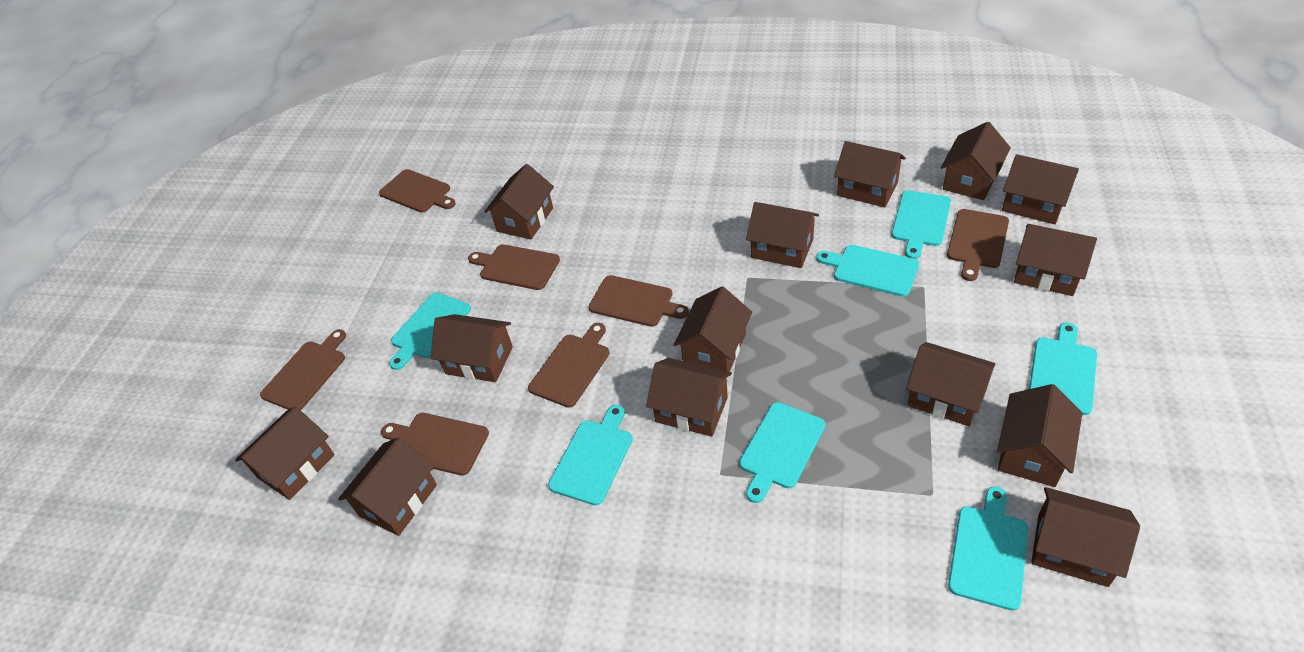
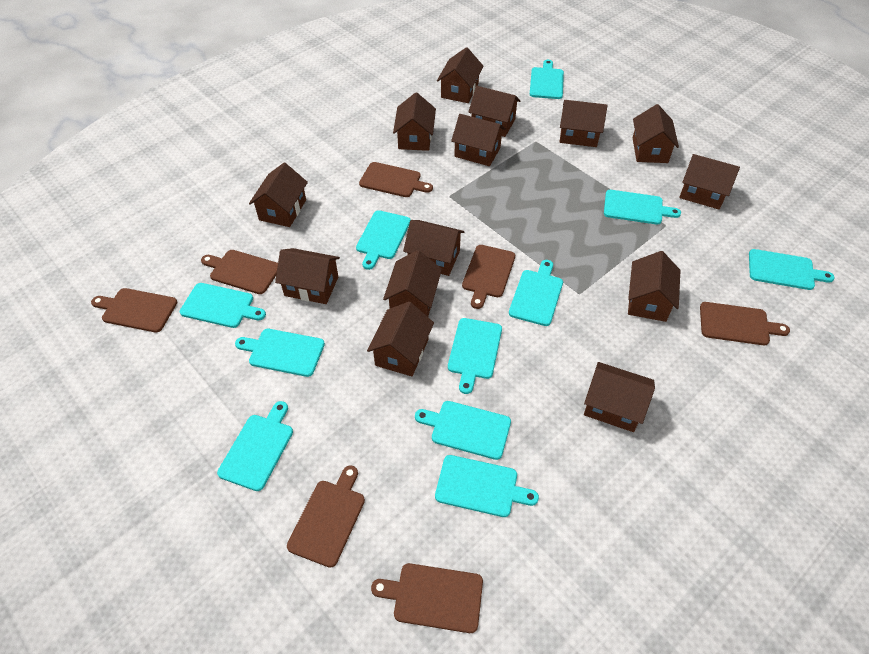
turquoise cutting board: [389,292,471,370] [548,404,633,506] [739,402,825,503] [816,245,919,297] [891,190,951,259] [948,486,1028,611] [1029,322,1097,415] = 7 -> [180,283,266,328] [217,401,293,491] [235,329,325,377] [356,210,411,270] [415,401,511,460] [435,455,539,517] [448,318,502,394] [509,260,563,326] [530,60,564,99] [604,190,681,225] [749,249,835,290] = 11

